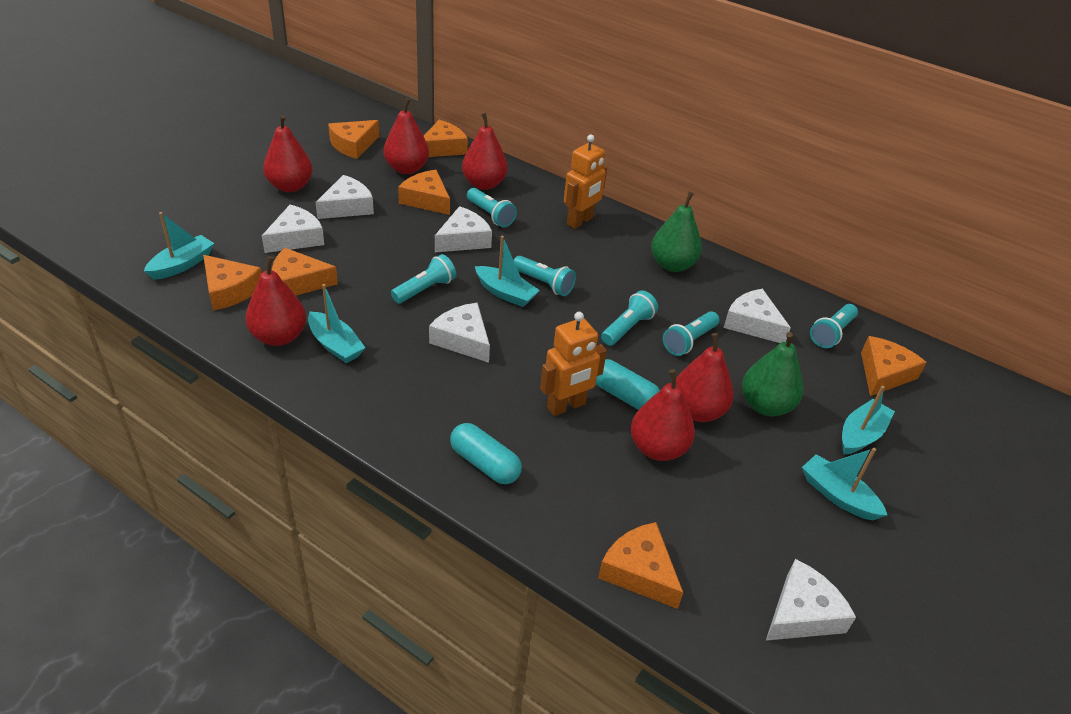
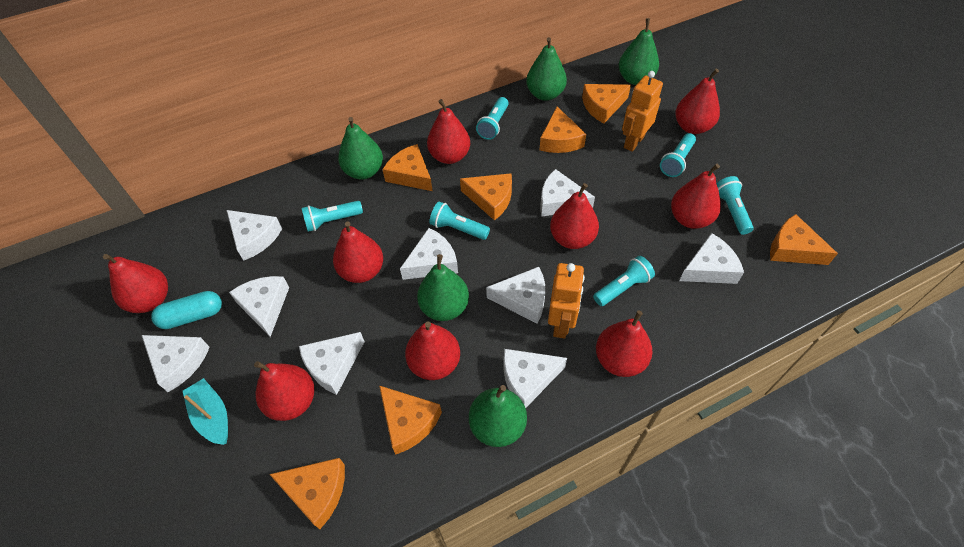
green pear: [651,192,702,272] [742,332,803,416] = 2 -> [338,117,383,180] [417,254,469,321] [469,385,527,447] [526,37,567,101] [619,18,659,85] = 5
red pear: [245,256,306,346] [263,115,312,192] [383,98,429,174] [462,113,508,190] [631,369,695,461] [676,333,734,422] = 6 -> [103,254,168,313] [254,361,315,421] [333,221,383,283] [405,321,460,380] [427,99,470,164] [550,183,599,249] [596,311,652,377] [671,164,721,229] [675,69,720,134] = 9
turquoise boat: [144,212,214,280] [308,284,366,363] [475,236,540,307] [802,448,887,520] [842,386,895,455] = 5 -> [183,378,228,445] = 1
turquoise capsule: [450,423,522,484] [596,359,660,410] = 2 -> [151,291,222,329] = 1
white cheese: [262,205,324,253] [316,175,374,219] [429,303,490,363] [435,206,492,252] [724,289,791,343] [766,559,856,641] = 6 -> [142,335,210,392] [227,210,282,261] [229,276,289,337] [299,332,365,395] [400,228,458,280] [486,267,545,324] [504,349,567,408] [540,169,595,217] [679,233,744,284] = 9

